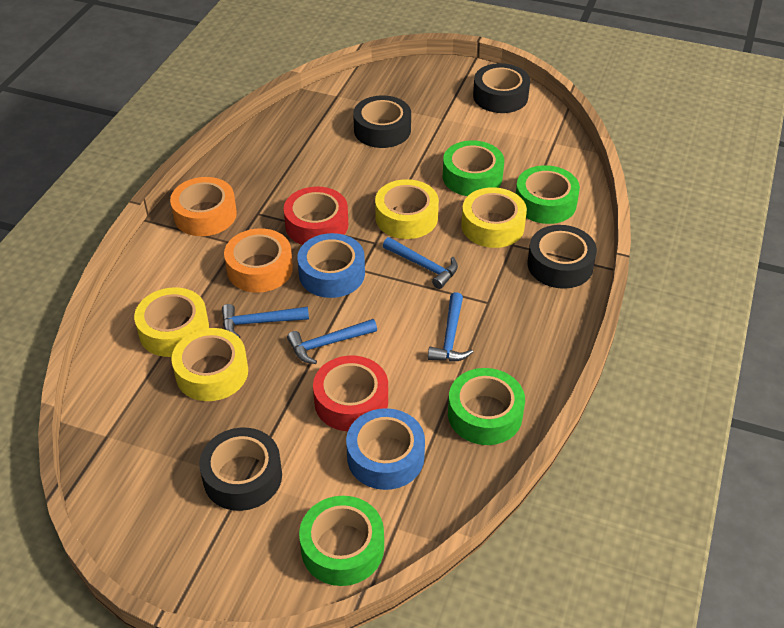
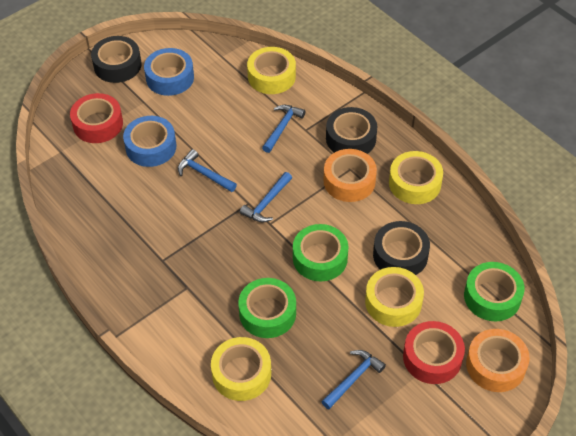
black tape: [199,428,282,511] [353,95,411,148] [473,63,530,113] [528,225,597,289] = 4 -> [91,36,141,83] [326,107,377,154] [373,221,430,275] = 3
green tape: [299,496,384,586] [443,140,504,196] [448,368,525,445] [516,165,580,224] = 4 -> [238,278,296,338] [293,224,348,281] [464,262,525,321] = 3

